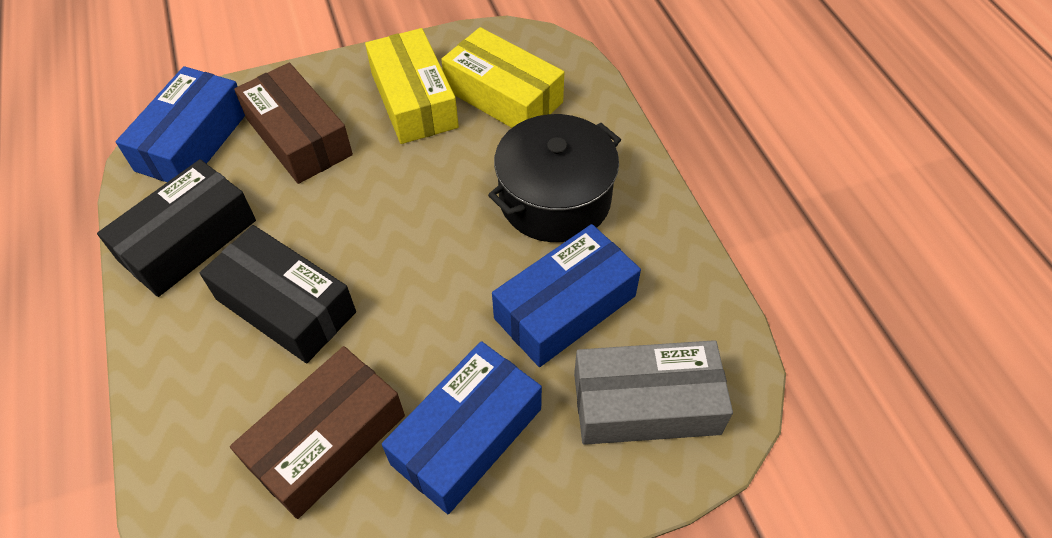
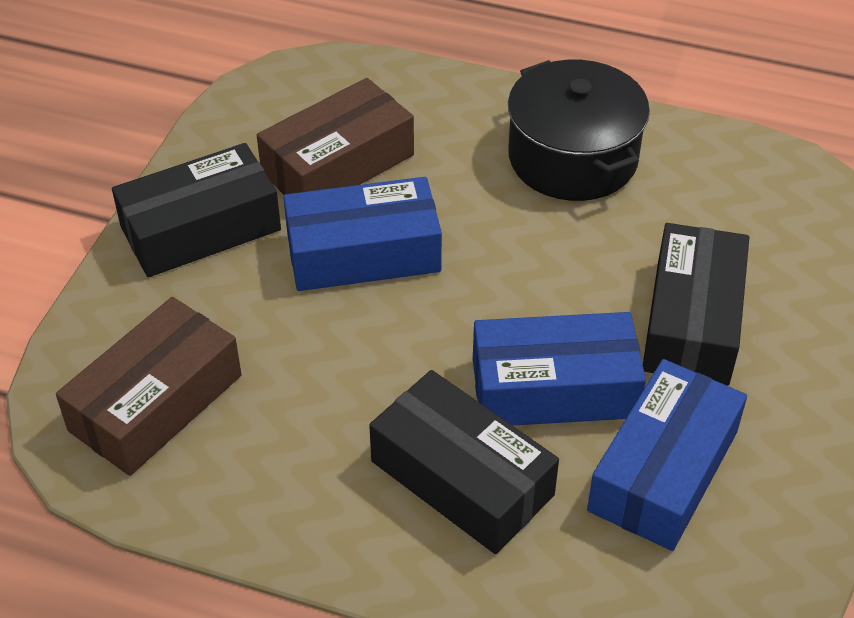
black box: [97,159,256,297] [200,225,356,363] = 2 -> [112,143,281,277] [369,370,559,554] [643,223,749,385] = 3
grey box: [574,340,733,445] = 1 -> none = 0
yellow box: [365,28,459,144] [441,27,564,128] = 2 -> none = 0

